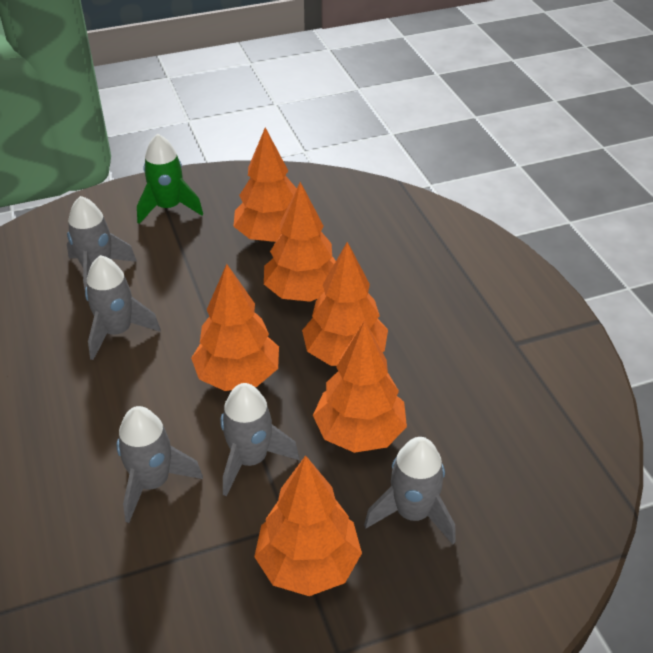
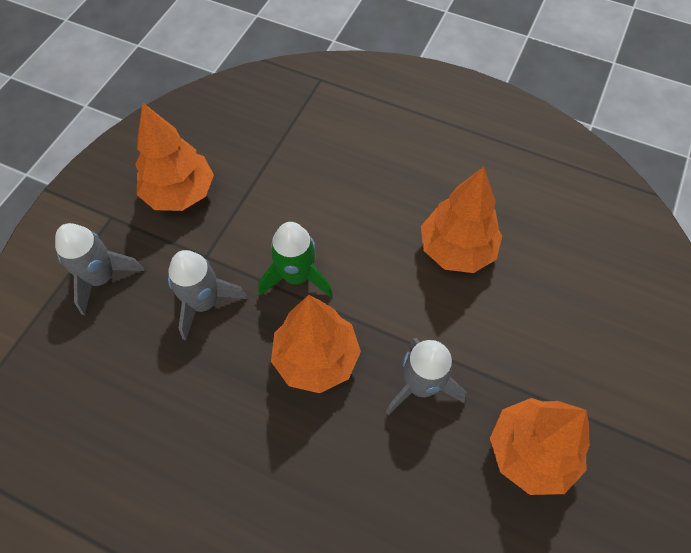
grey rocket: [67,196,137,289] [85,255,161,360] [117,406,203,523] [221,383,299,497] [364,437,456,544] = 5 -> [55,223,144,315] [168,250,247,340] [386,338,467,415] = 3
orange tree: [191,264,279,391] [233,127,297,242] [254,455,362,596] [264,182,336,302] [302,242,388,366] [313,321,407,453] = 6 -> [135,103,214,211] [271,295,361,393] [421,167,502,273] [490,398,590,495] = 4

